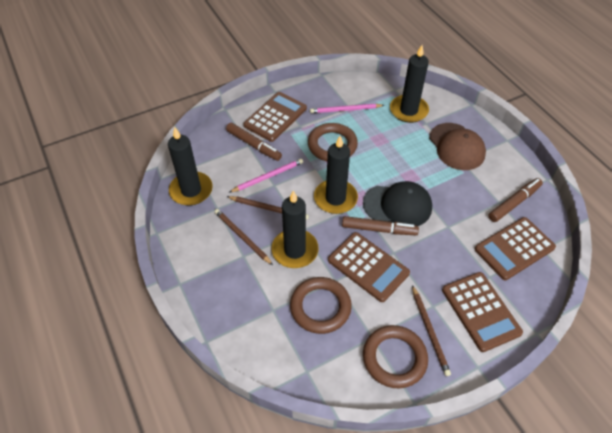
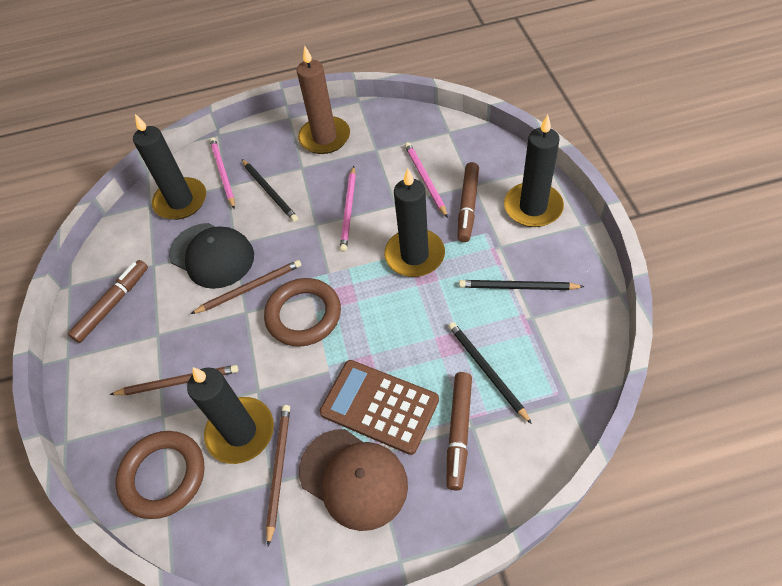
black pencil: none = 0 -> [242,159,298,222] [448,322,532,424] [459,280,585,290] = 3
brown calculator: [243,92,307,142] [328,232,410,302] [442,272,523,352] [475,217,556,280] = 4 -> [319,360,439,455] = 1
brown candle: none = 0 -> [297,45,350,154] = 1
brown ring: [290,277,352,334] [308,123,358,161] [363,325,428,388] = 3 -> [116,431,205,519] [264,278,341,346] = 2
pink pencil: [229,159,303,193] [310,104,384,113] = 2 -> [210,138,235,209] [340,166,356,252] [405,142,448,218] = 3

